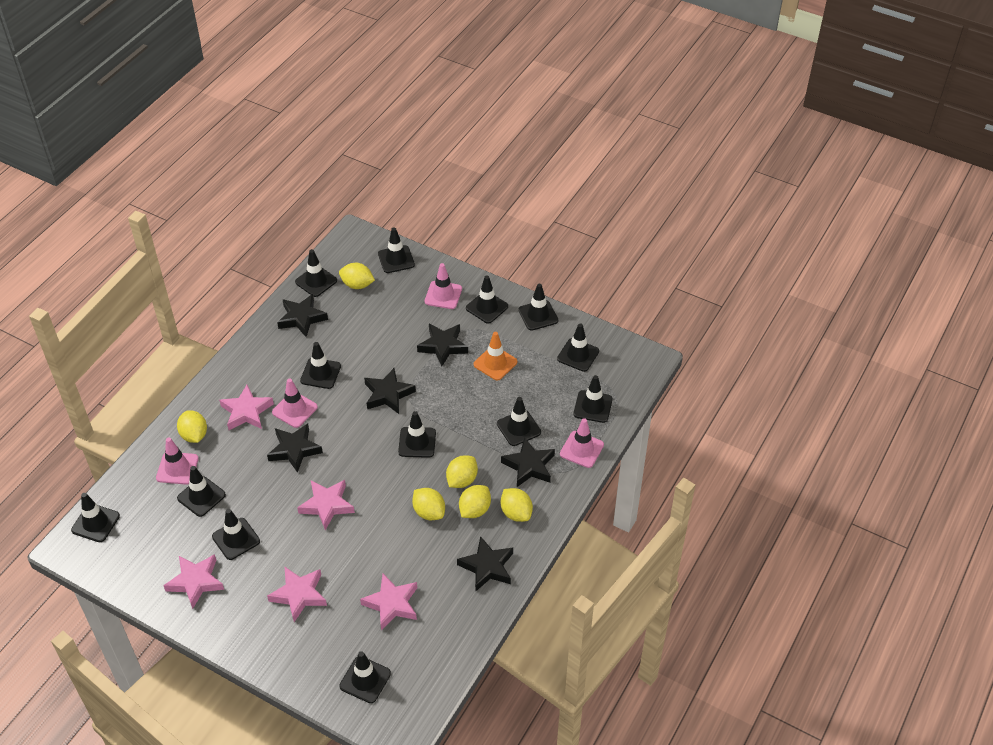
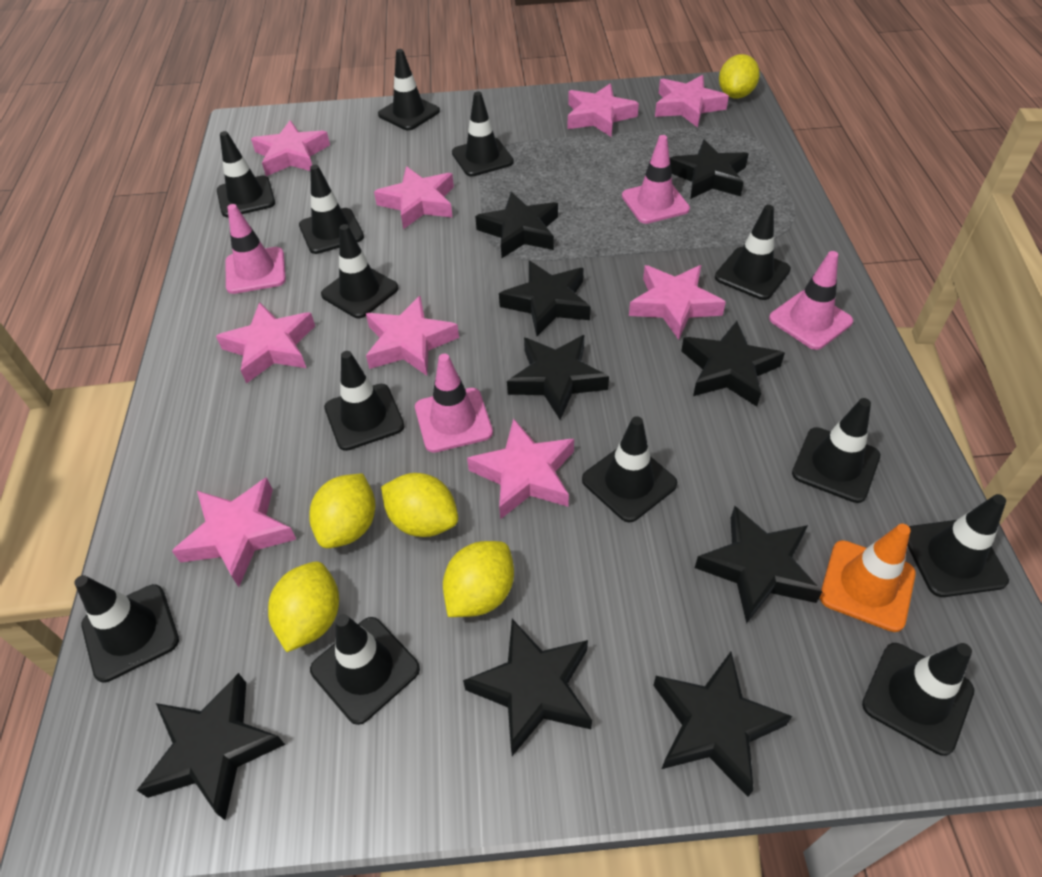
black star: [267,424,323,473] [277,294,328,337] [364,368,416,414] [417,324,468,366] [457,536,513,592] [501,437,555,487] = 6 -> [137,673,285,820] [463,619,592,756] [475,192,558,258] [499,261,591,336] [507,335,609,420] [653,652,792,797] [670,140,749,199] [681,321,785,406] [695,506,823,624] = 9
pink star: [163,554,224,609] [219,385,274,430] [267,567,327,622] [297,480,355,530] [360,574,417,631] = 5 -> [172,477,296,587] [216,302,315,384] [251,120,330,176] [366,296,459,376] [374,166,454,229] [467,418,574,519] [568,83,639,137] [629,265,726,340] [655,75,729,128] = 9
yellow lemon: [177,410,207,443] [339,263,375,289] [412,488,445,520] [446,455,478,488] [459,485,491,518] [501,488,533,522] = 6 -> [268,562,339,652] [309,473,375,548] [381,473,458,537] [443,541,514,617] [719,54,760,98] = 5

